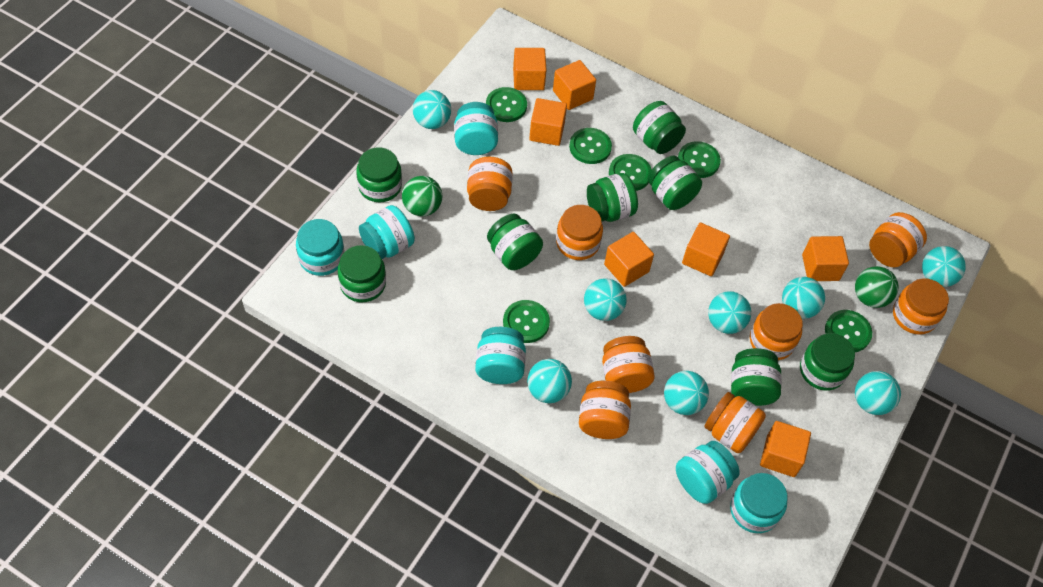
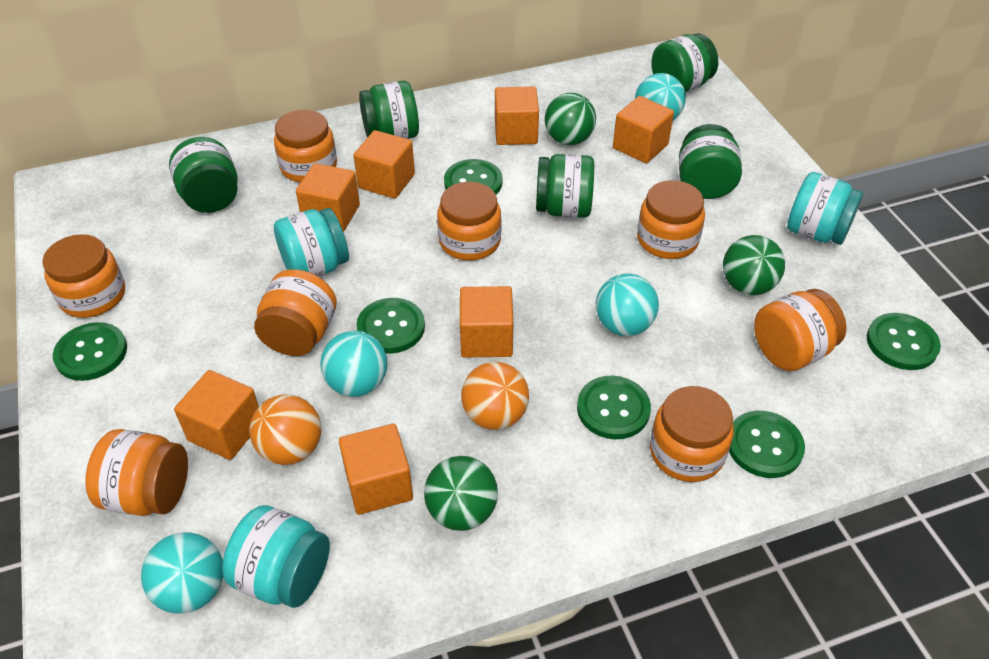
green ball: [402,176,442,216] [855,266,898,308] = 2 -> [424,456,498,531] [545,93,596,145] [723,235,785,295] = 3
green jar: [338,245,386,302] [356,147,402,203] [487,213,543,270] [587,173,638,222] [633,101,686,154] [648,155,702,210] [731,348,781,406] [800,333,855,391] = 8 -> [169,137,238,213] [359,81,419,139] [536,154,594,218] [651,33,718,93] [679,124,742,199] = 5
orange ball: none = 0 -> [249,394,321,465] [461,362,529,430] = 2
turquoise ball: [413,90,451,129] [527,359,572,403] [584,278,627,321] [664,371,709,415] [708,291,751,334] [782,277,825,319] [855,371,901,415] [922,246,966,287] = 8 -> [141,532,223,614] [321,331,387,397] [596,273,659,336] [635,73,686,120] = 4
turquoise jar: [296,219,344,276] [359,205,415,259] [454,102,498,155] [475,327,526,384] [676,441,740,504] [730,473,787,533] = 6 -> [222,505,330,608] [274,208,349,277] [787,172,863,245] = 3

